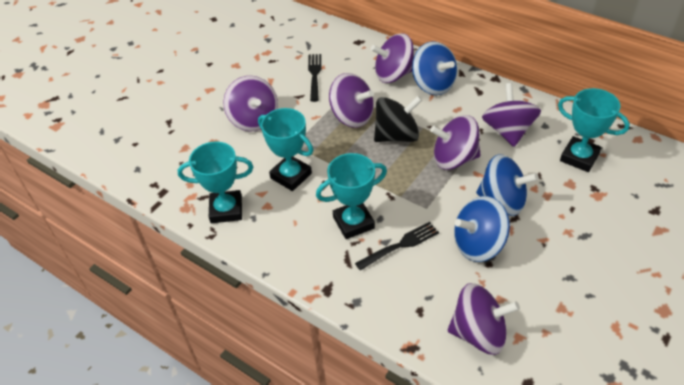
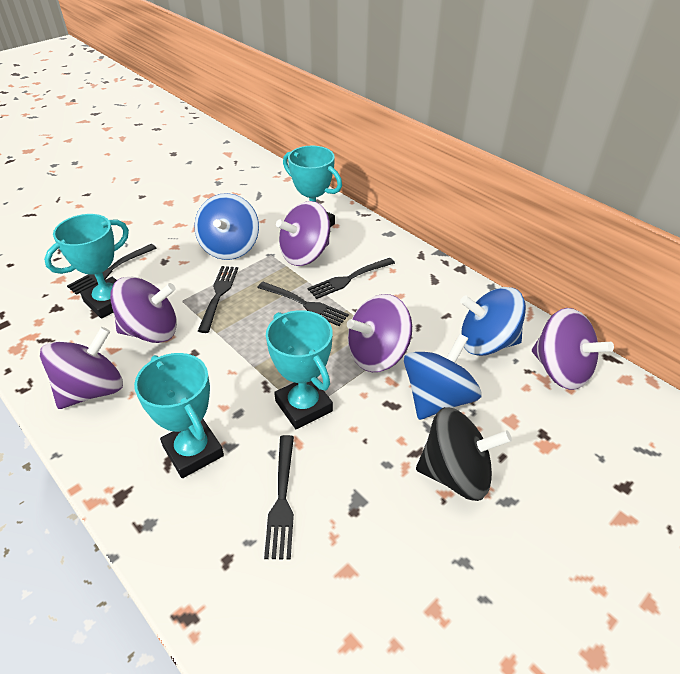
black fork: [308,54,321,102] [355,222,439,271] = 2 -> [67,244,157,295] [198,266,238,333] [257,282,349,326] [264,435,294,559] [308,258,395,299] = 5
purple spinning top: [223,76,278,131] [329,73,374,128] [371,33,414,83] [430,115,481,170] [448,283,520,355] [482,83,541,147] = 6 -> [40,327,123,409] [110,277,177,343] [276,201,330,266] [347,294,412,372] [532,308,614,390] = 5

